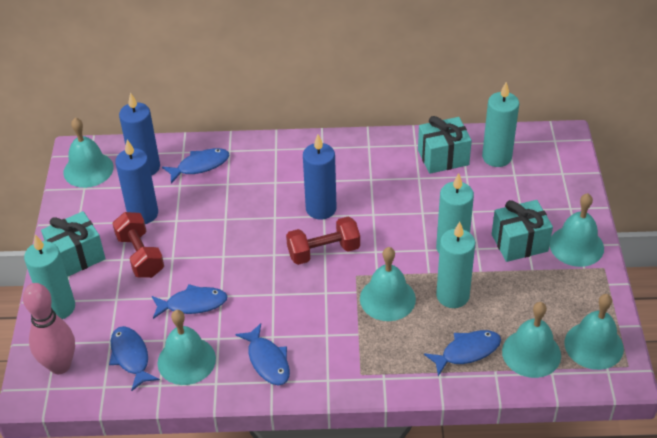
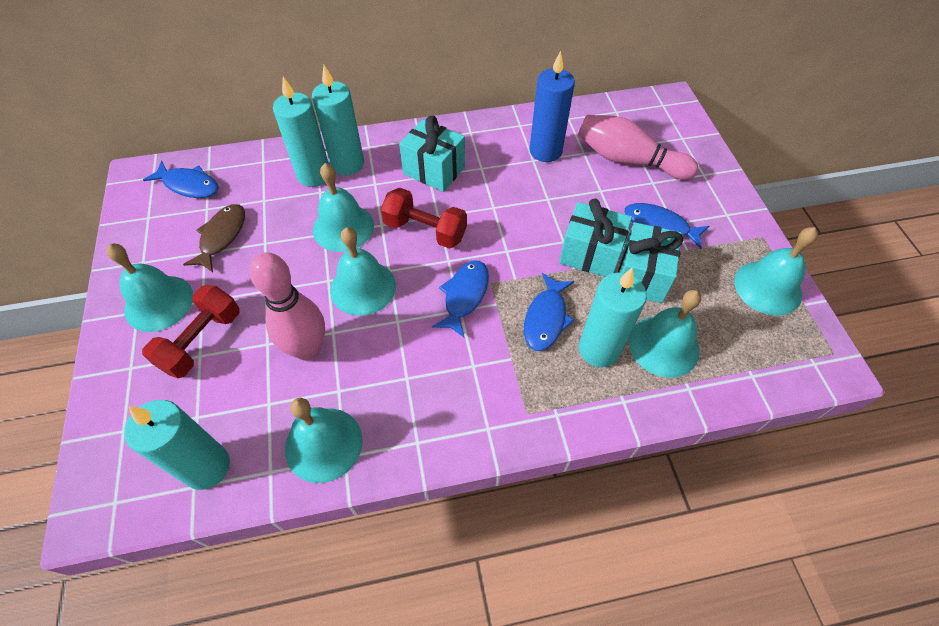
blue candle: [115,140,158,224] [119,92,160,176] [303,134,337,220] = 3 -> [529,51,575,162] = 1
blue fish: [109,326,160,391] [152,284,228,319] [162,148,229,183] [235,323,290,385] [424,330,501,376] = 5 -> [143,161,219,198] [432,260,489,337] [524,273,574,351] [625,203,709,249] = 4
brown fish: none = 0 -> [183,204,245,272] = 1
pink bowling pin: [23,283,75,374] = 1 -> [250,252,325,361] [578,115,699,180] = 2

